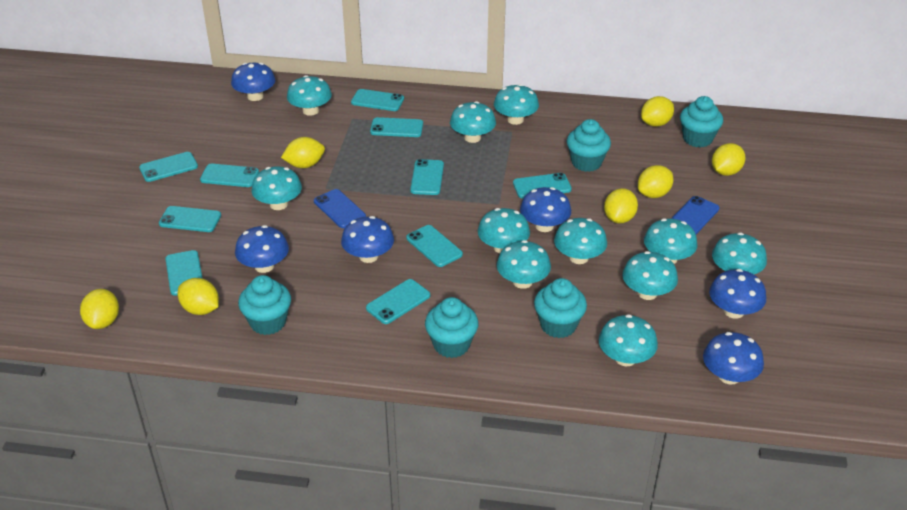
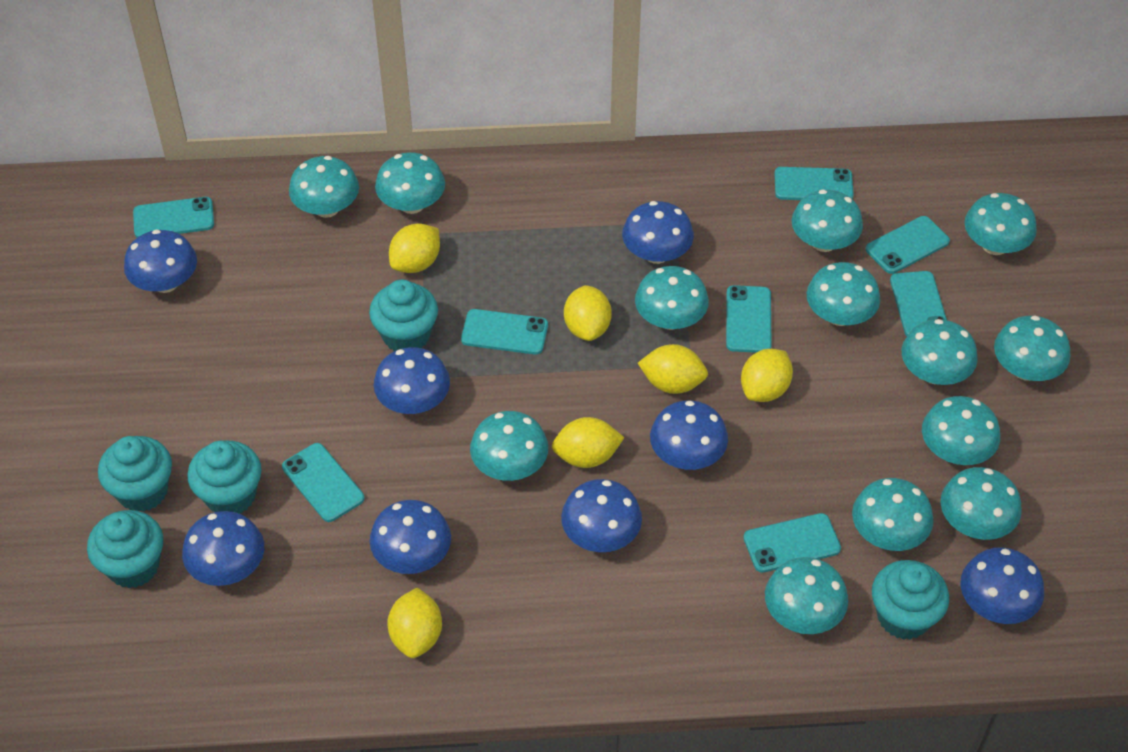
blue mushroom: [231,63,275,101] [235,225,289,273] [341,216,394,263] [520,187,571,232] [703,332,764,385] [709,269,766,319] = 6 -> [124,229,197,293] [182,511,264,586] [370,500,451,574] [374,347,450,414] [561,479,642,552] [622,201,694,264] [650,401,728,470] [960,547,1044,624] = 8
blue phone: [314,189,366,228] [671,196,720,234] = 2 -> none = 0
turquoise mushroom: [251,166,302,210] [287,75,332,116] [450,101,496,143] [478,208,530,253] [494,84,539,125] [496,240,551,289] [554,218,607,264] [598,314,658,367] [622,251,678,300] [644,218,697,264] [712,232,767,274] = 11 -> [289,156,359,218] [375,152,445,214] [470,411,548,481] [635,266,709,330] [765,557,848,634] [792,190,863,252] [807,262,880,326] [852,478,934,551] [902,319,978,385] [922,396,1000,465] [940,467,1022,540] [964,193,1037,255] [994,316,1070,381] = 13
turquoise phone: [139,152,198,182] [159,206,221,232] [165,250,203,296] [200,164,259,187] [351,89,404,111] [366,279,430,324] [370,117,423,137] [406,225,463,267] [410,159,444,195] [513,173,572,198] = 10 -> [133,197,214,238] [282,443,365,522] [461,309,548,355] [726,285,772,353] [743,513,841,573] [775,167,854,200] [866,216,950,274] [890,271,947,336] = 8
yellow lemon: [80,289,119,329] [178,278,219,315] [281,137,325,168] [604,188,638,224] [638,165,673,198] [641,96,674,127] [712,143,745,176] = 7 -> [387,588,442,658] [389,223,440,273] [552,417,624,468] [564,285,612,341] [638,344,708,394] [741,349,793,402] = 6

